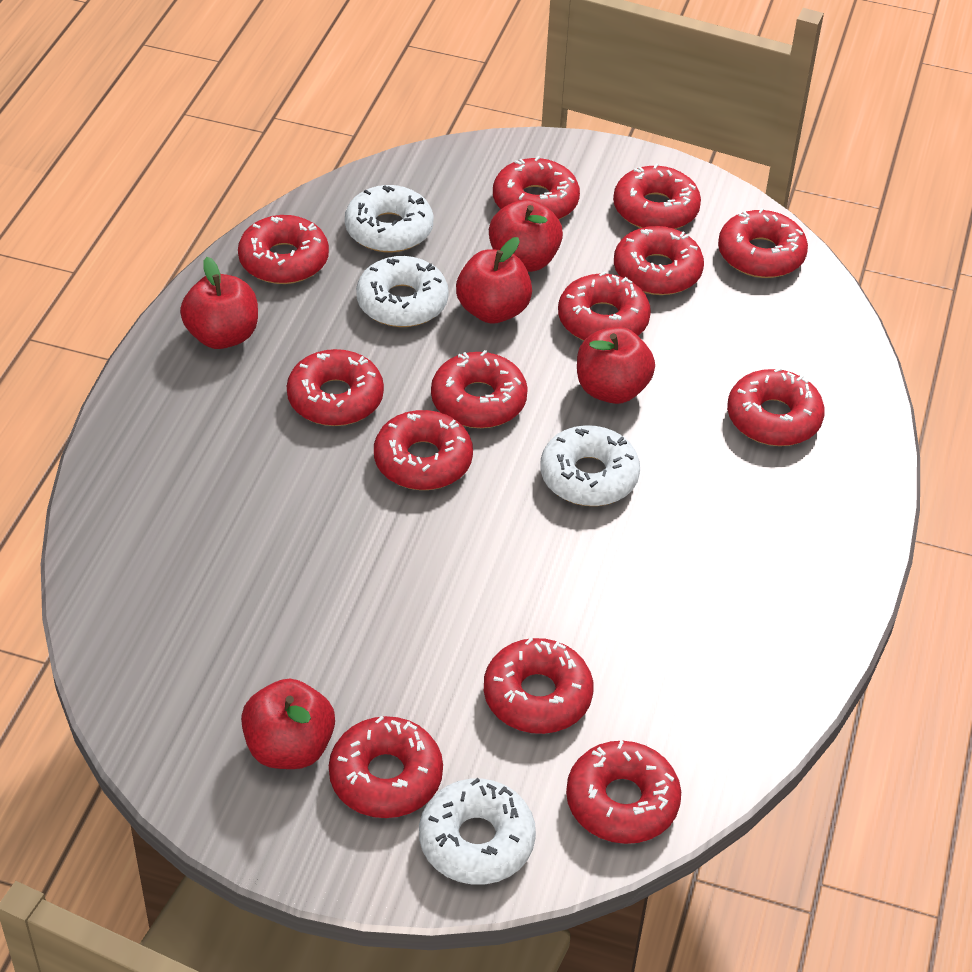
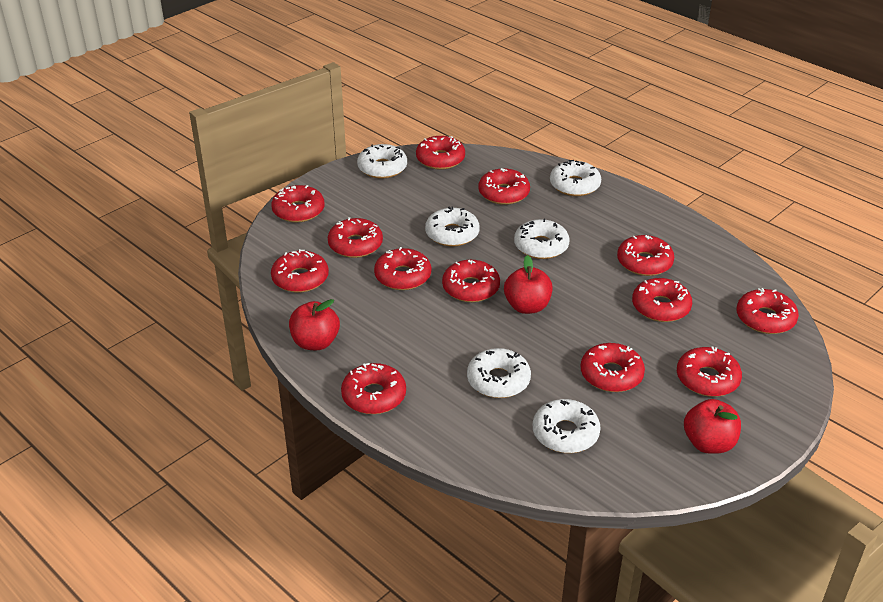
red apple: [180,257,258,349] [241,679,335,769] [456,237,532,324] [489,199,563,272] [577,327,655,404] = 5 -> [289,299,340,350] [504,255,553,314] [684,399,741,454] = 3
white donut: [345,185,433,253] [356,256,449,327] [419,778,536,885] [541,425,640,506] = 4 -> [357,144,407,179] [425,206,480,246] [467,348,531,398] [514,219,569,259] [533,399,601,453] [550,160,601,196] = 6

